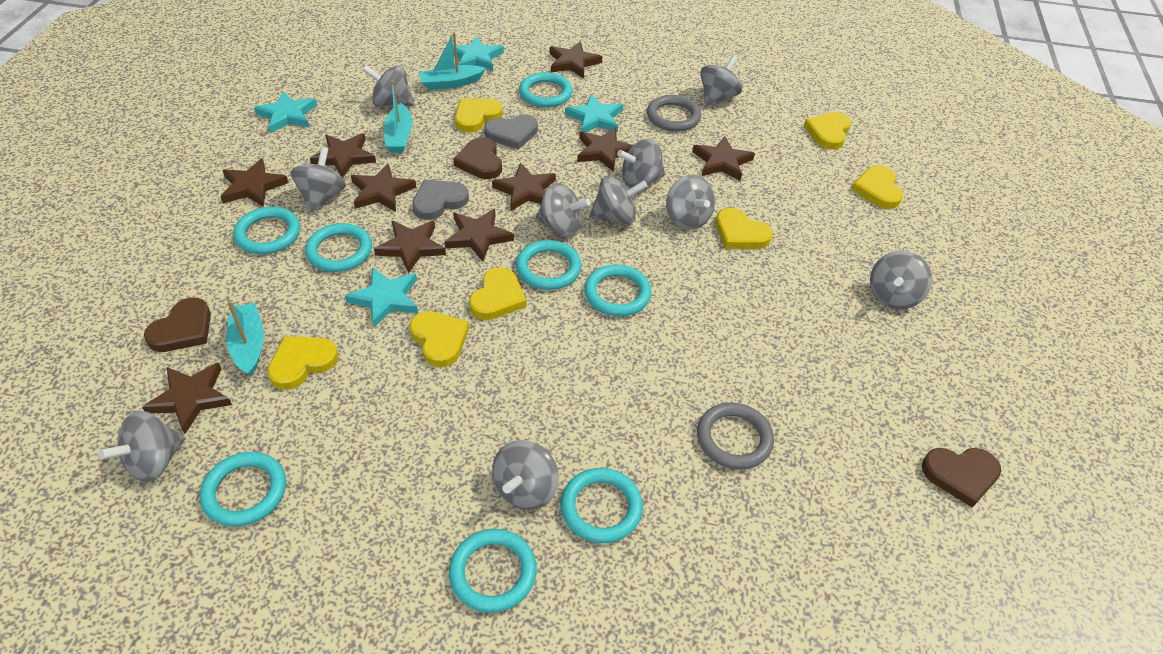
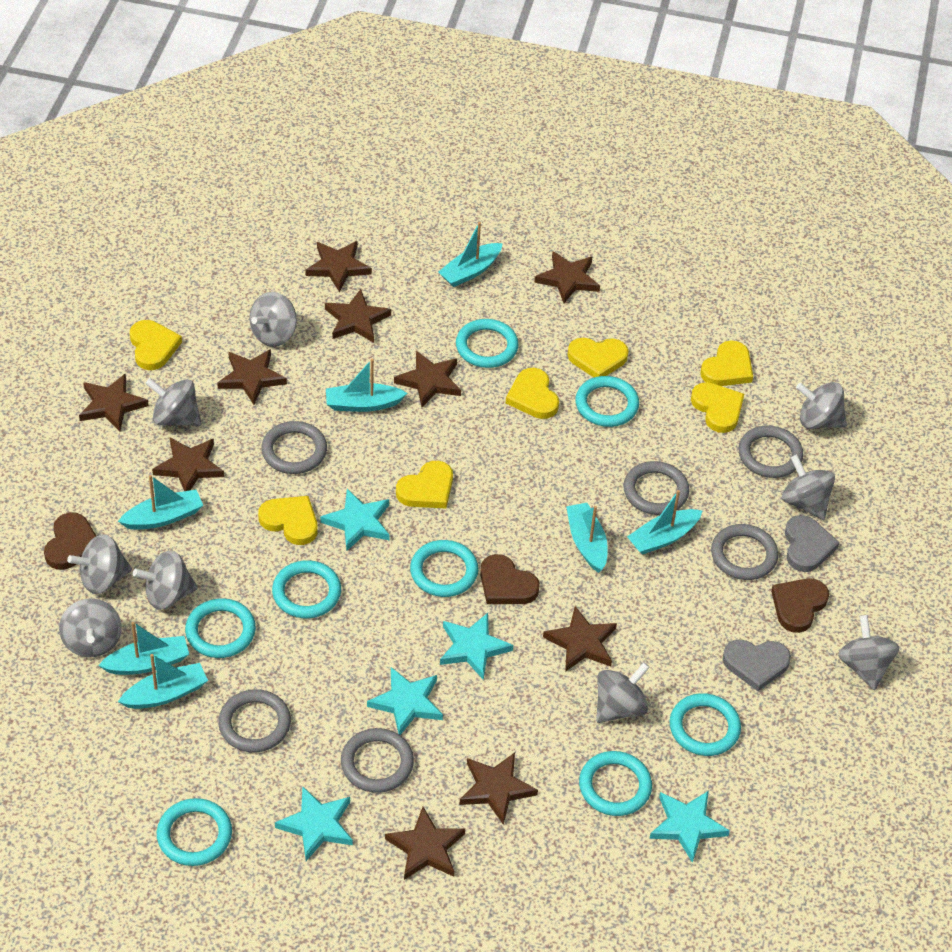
grey ring: [647,95,701,132] [697,402,774,470] = 2 -> [218,689,291,752] [261,421,327,474] [341,728,414,793] [623,461,689,515] [711,524,778,580] [738,425,803,478] = 6
grey spinning top: [98,411,185,482] [290,147,346,213] [363,65,415,107] [492,440,559,510] [536,183,591,237] [589,176,648,225] [617,139,665,188] [666,175,715,230] [700,55,742,107] [870,251,932,309] = 10 -> [59,599,122,657] [67,534,132,594] [133,550,198,610] [145,378,202,426] [249,292,297,347] [596,662,650,723] [782,454,835,520] [796,382,847,429] [838,615,899,690] = 9
turquoise boat: [226,301,264,376] [384,80,412,152] [418,32,486,90] = 3 -> [98,622,189,675] [118,475,203,530] [118,654,208,709] [326,358,407,412] [438,222,503,287] [566,503,608,573] [627,490,702,555] = 7
turquoise star: [254,91,317,134] [345,267,418,327] [453,36,504,71] [565,94,623,133] = 4 -> [275,786,353,861] [320,489,390,551] [367,667,443,735] [440,613,513,680] [649,791,730,863] = 5

